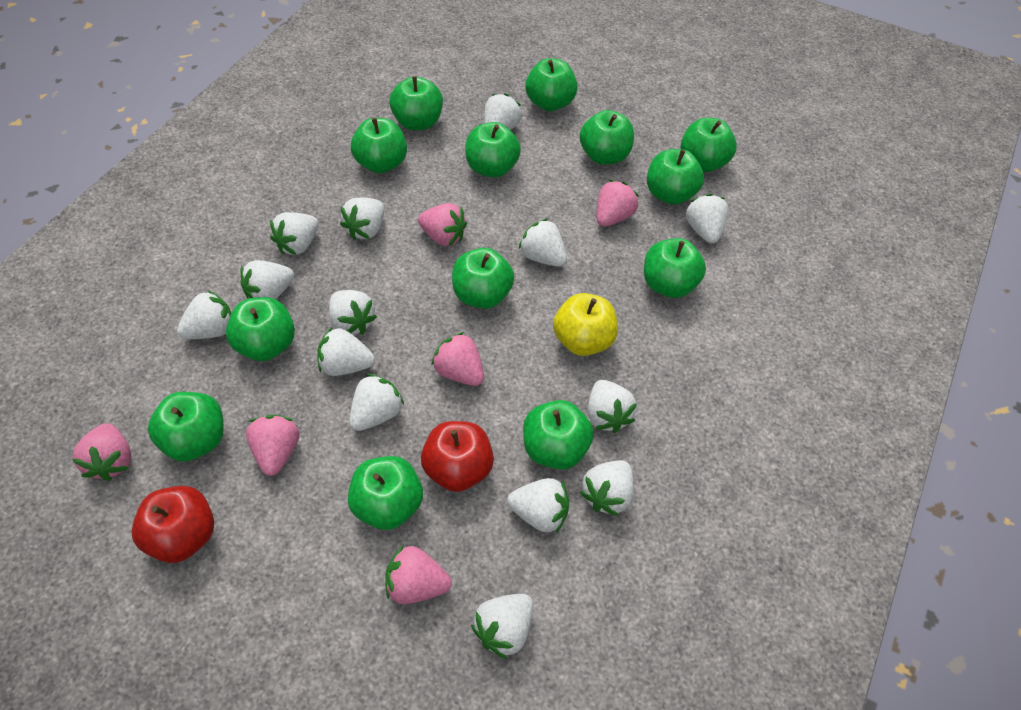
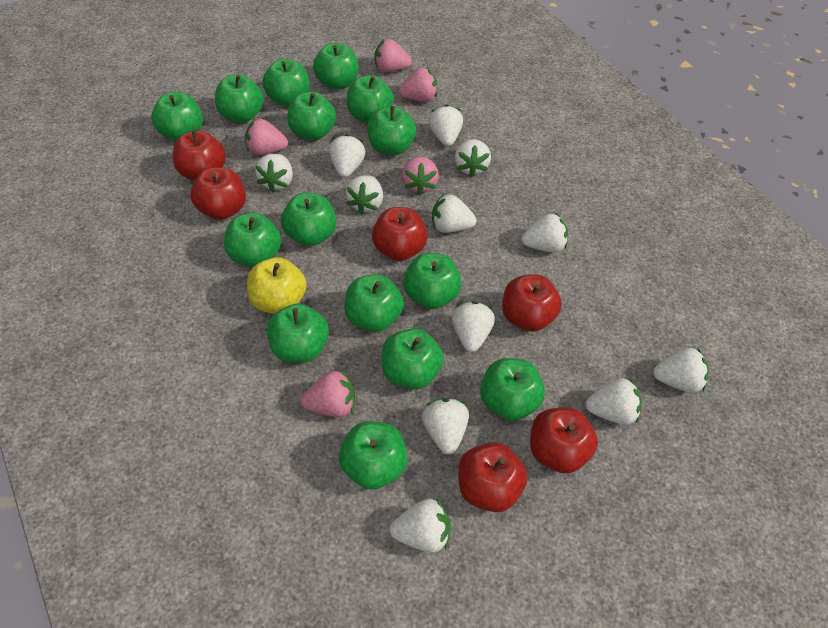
green apple: [148,392,224,462] [226,297,295,361] [348,456,423,530] [351,118,407,173] [389,76,443,131] [452,248,514,309] [465,122,521,178] [523,400,594,470] [525,58,578,111] [580,110,634,165] [644,238,706,298] [647,149,704,205] [681,118,736,172] = 13 -> [151,92,203,141] [215,74,264,123] [224,212,282,267] [262,59,310,107] [267,303,329,363] [281,193,337,246] [287,91,336,141] [313,43,359,90] [339,421,408,490] [344,274,404,332] [347,75,394,123] [367,106,417,156] [381,328,444,389] [403,253,462,309] [480,358,545,421] = 15
pink strawberry: [72,423,131,481] [246,415,299,476] [385,545,452,604] [418,203,467,246] [432,332,484,386] [597,180,639,227] = 6 -> [245,119,288,155] [301,370,355,417] [375,39,412,72] [399,67,437,102] [402,156,439,195] = 5
red apple: [131,486,214,563] [421,421,494,492] = 2 -> [173,130,226,180] [190,167,246,220] [372,207,428,261] [458,442,527,512] [502,275,562,332] [530,407,598,473] = 6
white strawberry: [177,290,231,339] [240,260,294,299] [270,212,318,255] [317,327,375,376] [329,290,377,335] [340,198,384,240] [349,374,404,431] [471,594,533,659] [484,93,522,130] [507,478,569,533] [519,219,567,267] [580,460,634,516] [588,380,637,433] [686,194,728,243] = 14 -> [255,154,293,192] [329,134,366,178] [346,175,383,215] [390,499,450,553] [422,398,469,454] [429,105,463,146] [432,194,476,233] [452,302,495,352] [455,139,491,177] [522,213,568,252] [586,378,642,425] [653,348,709,393] = 12

